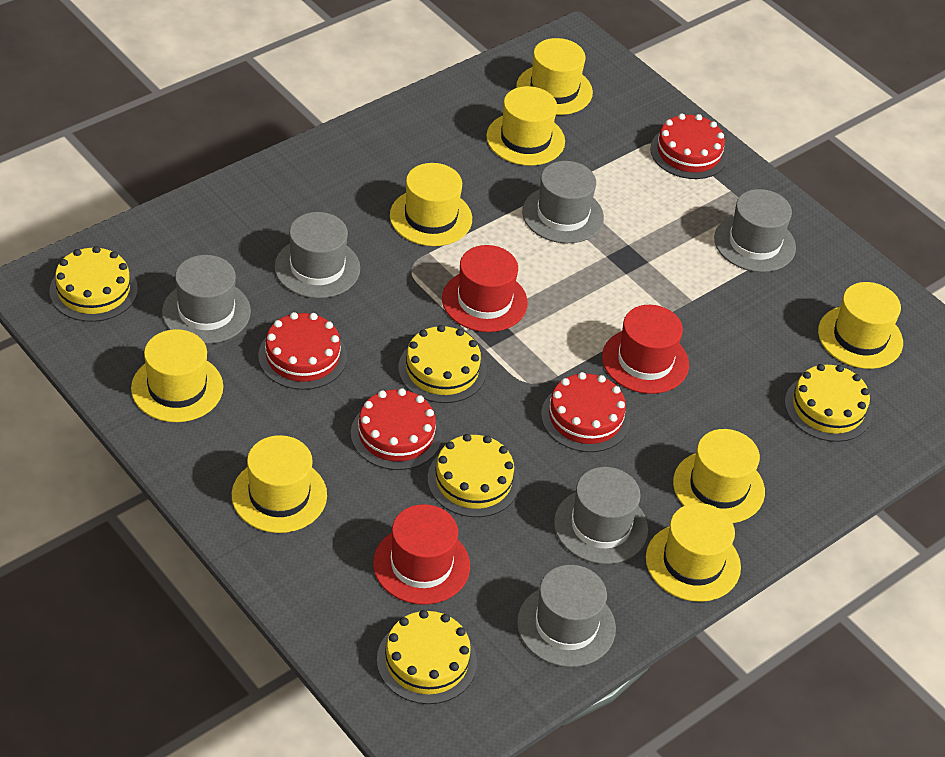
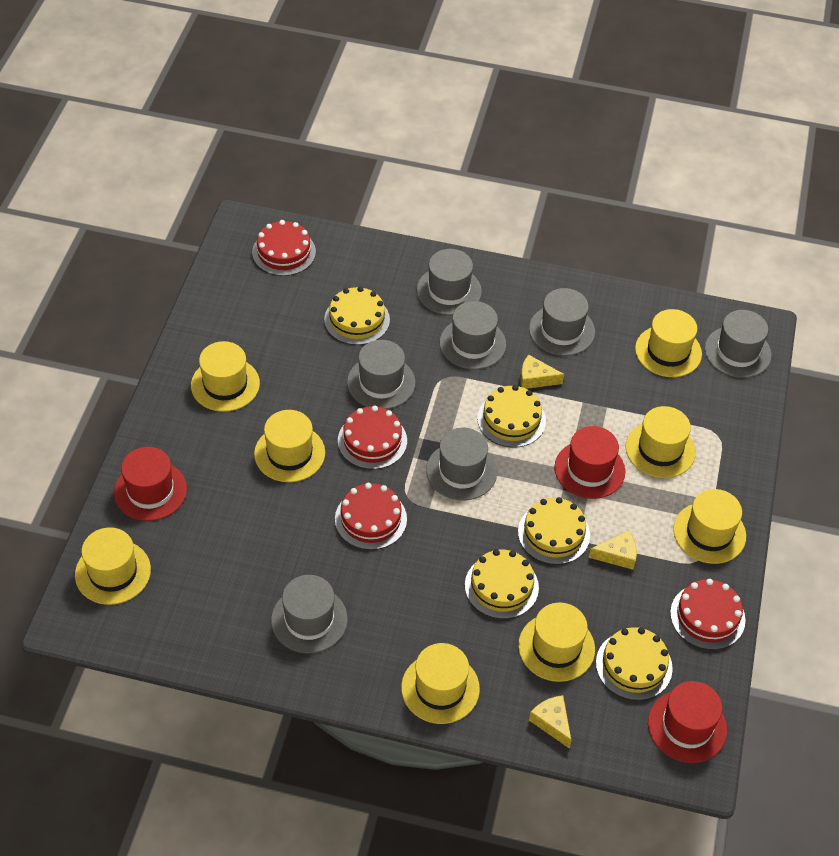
grey hat: [162,255,251,344] [275,212,360,298] [517,565,616,667] [522,161,604,243] [554,467,648,564] [714,189,796,272] = 6 -> [271,575,348,653] [347,340,415,409] [417,249,482,315] [426,428,497,501] [440,301,506,369] [529,288,595,356] [705,310,772,378] = 7
yellow cheese: none = 0 -> [520,354,564,389] [529,695,572,749] [589,531,637,570] = 3

